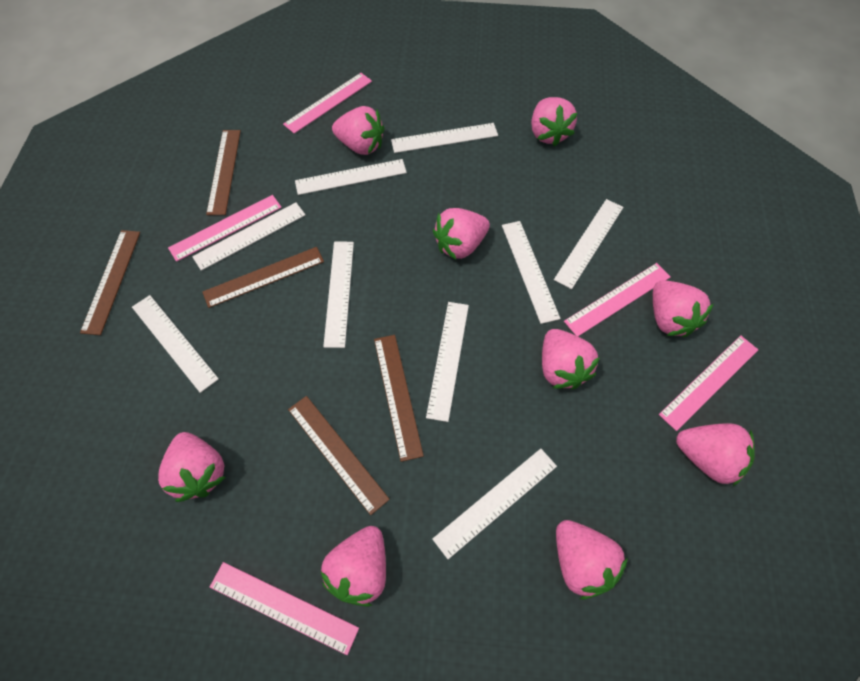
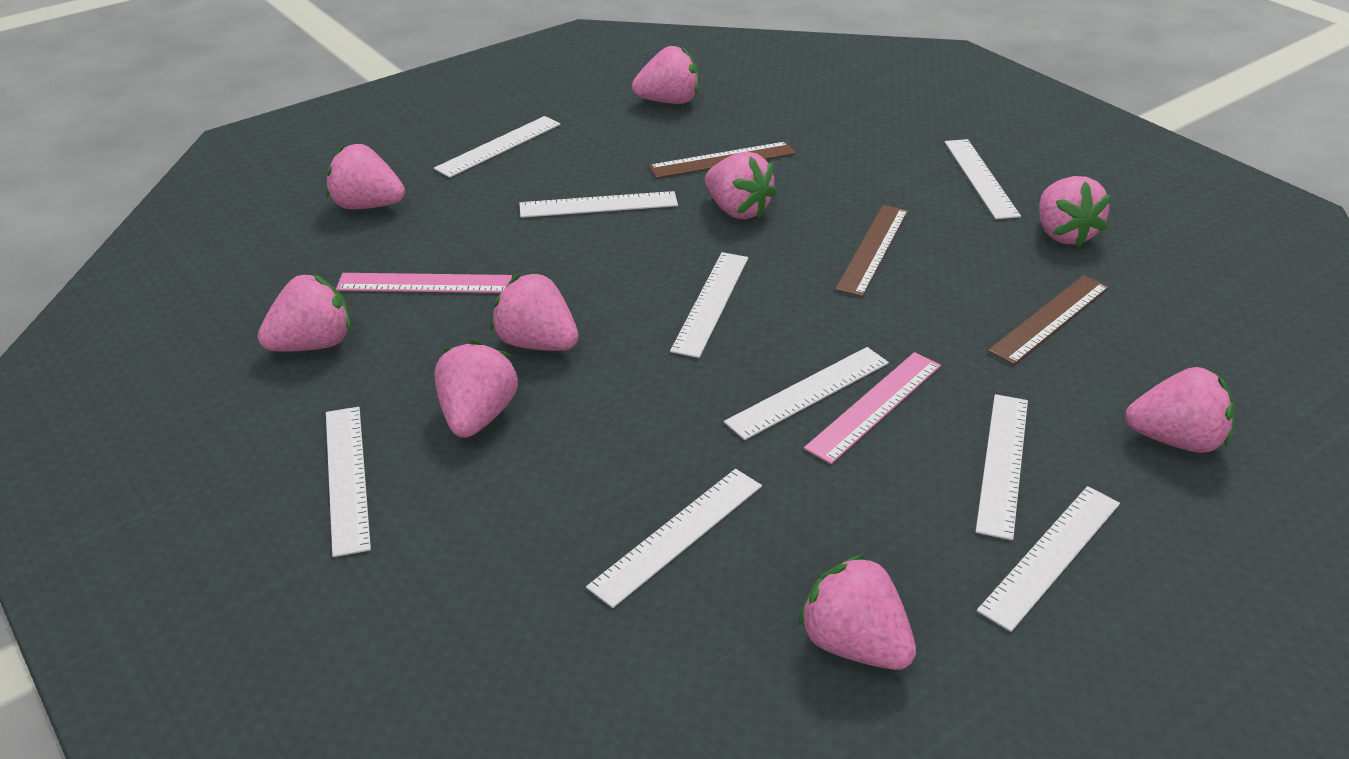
brown ruler: [80,230,140,335] [202,247,324,308] [206,130,241,215] [288,396,390,515] [374,335,424,462] = 5 -> [649,142,796,178] [835,205,908,297] [988,275,1109,365] = 3
pink ruler: [168,195,282,262] [210,562,359,655] [283,73,372,134] [564,263,671,336] [659,335,758,431] = 5 -> [336,273,512,293] [804,352,941,464] = 2

